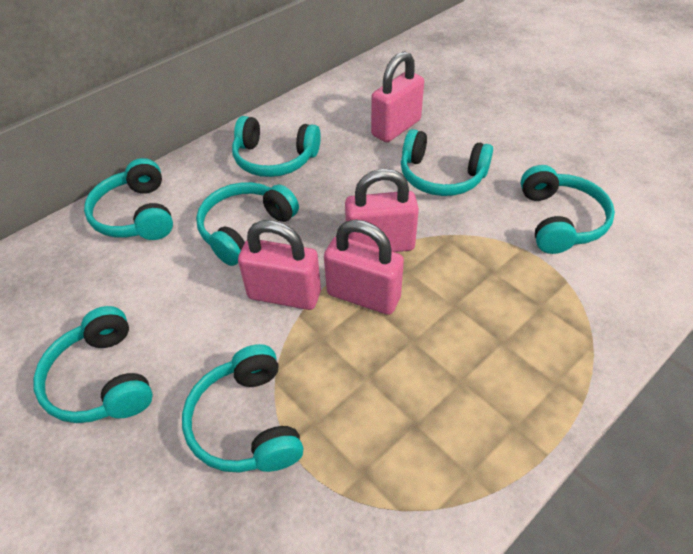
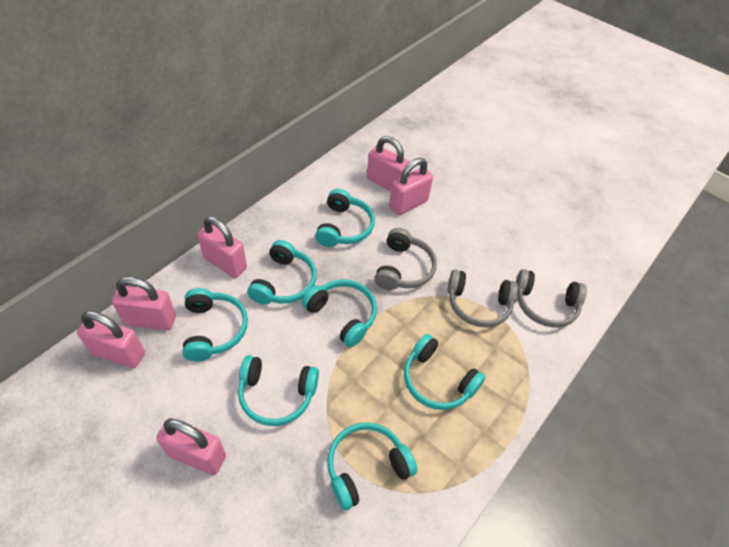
grey headphones: none = 0 -> [375,228,437,290] [448,269,518,327] [516,269,587,328] = 3
pink padlock: [238,220,321,310] [324,220,404,315] [345,169,419,252] [371,51,424,142] = 4 -> [77,311,145,368] [112,277,176,330] [156,418,226,475] [197,216,247,278] [367,136,409,191] [389,158,433,215] = 6

